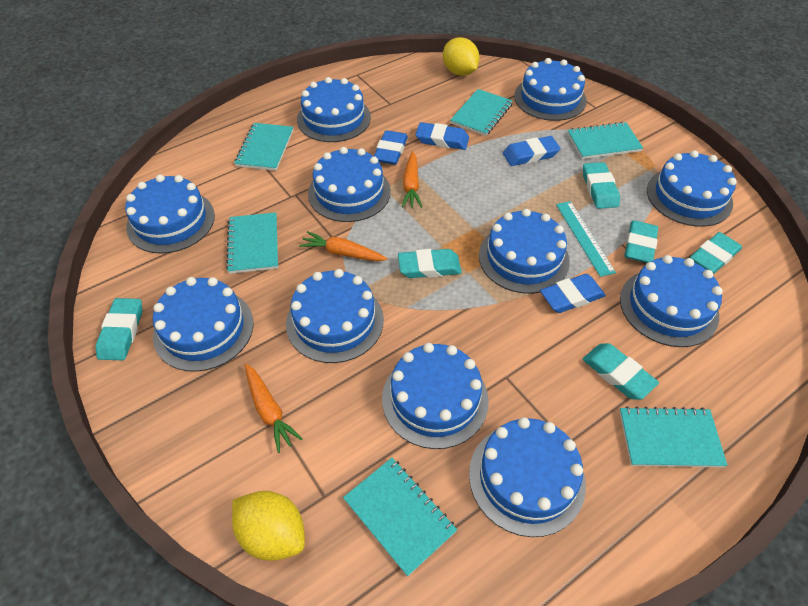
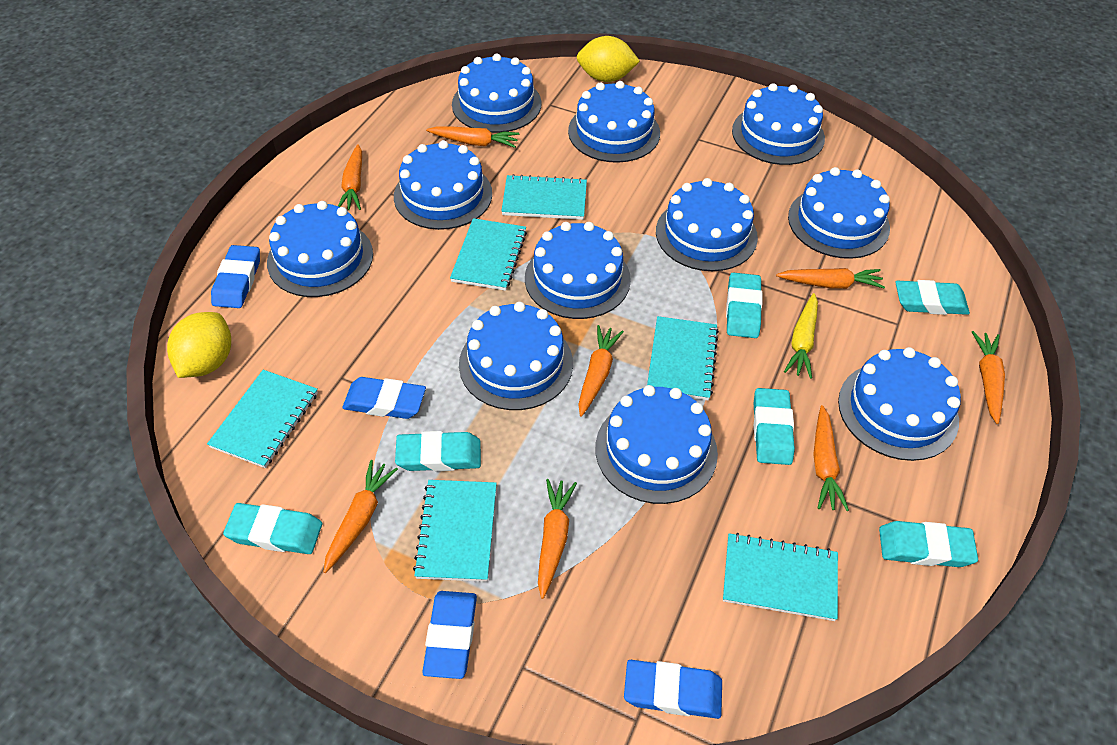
orange carrot: [245,364,303,453] [299,231,387,261] [402,151,422,208] = 3 -> [323,460,398,573] [338,144,362,210] [426,126,519,148] [538,479,577,599] [578,325,624,417] [776,268,885,289] [813,405,849,511] [972,331,1005,424] = 8
turquoise ruler: [556,201,616,277] = 1 -> none = 0
yellow carrot: none = 0 -> [784,293,818,379] = 1

